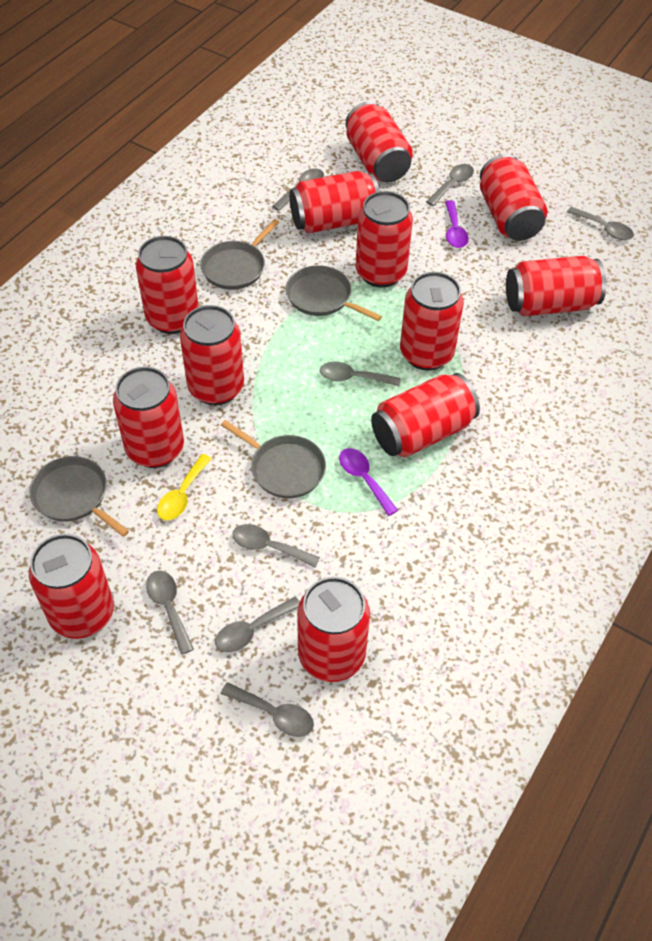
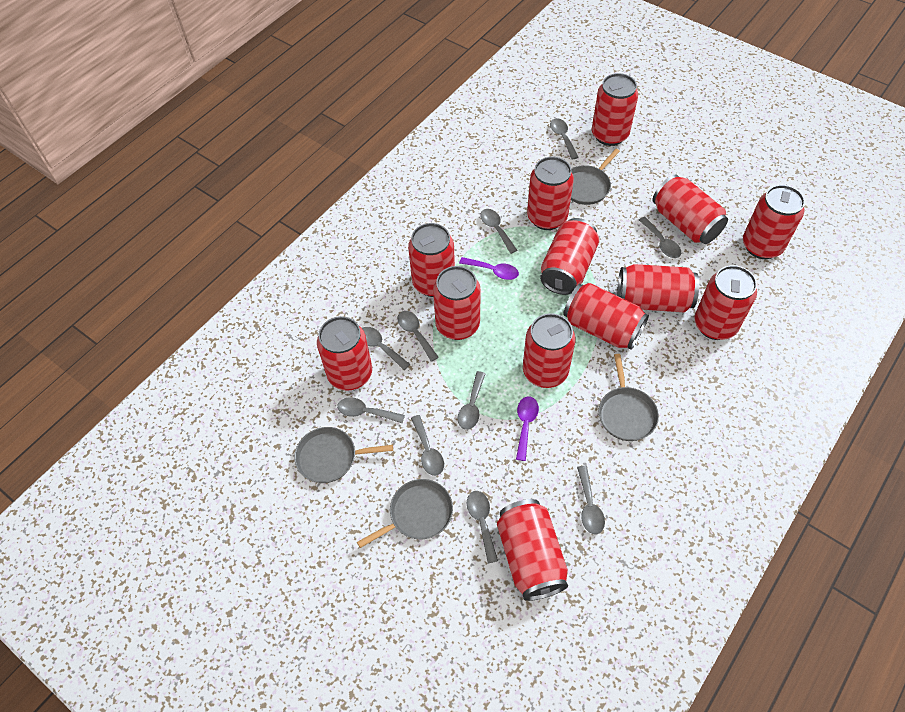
grey spoon: [146,570,194,655] [215,597,300,652] [221,682,314,737] [232,524,320,567] [272,168,324,211] [320,362,401,386] [426,164,474,206] [567,207,634,240] = 8 -> [337,397,405,423] [362,327,410,370] [397,311,439,362] [411,415,444,476] [458,371,485,430] [467,491,498,563] [480,209,517,254] [550,118,579,159] [577,466,605,535] [639,217,681,258] = 10
red can: [29,534,114,639] [113,367,184,468] [136,236,199,334] [180,305,244,405] [289,171,380,233] [297,577,370,682] [346,102,413,182] [356,191,413,288] [371,373,480,458] [400,272,464,370] [480,154,547,241] [506,256,606,317] = 12 -> [317,316,372,391] [408,223,455,297] [433,266,481,340] [497,499,568,601] [523,313,575,388] [527,156,574,230] [540,218,599,295] [564,283,649,350] [592,73,638,146] [617,264,699,313] [652,174,728,244] [694,265,757,340] [743,185,805,259] = 13
yellow spoon: [157,454,212,520] = 1 -> none = 0

